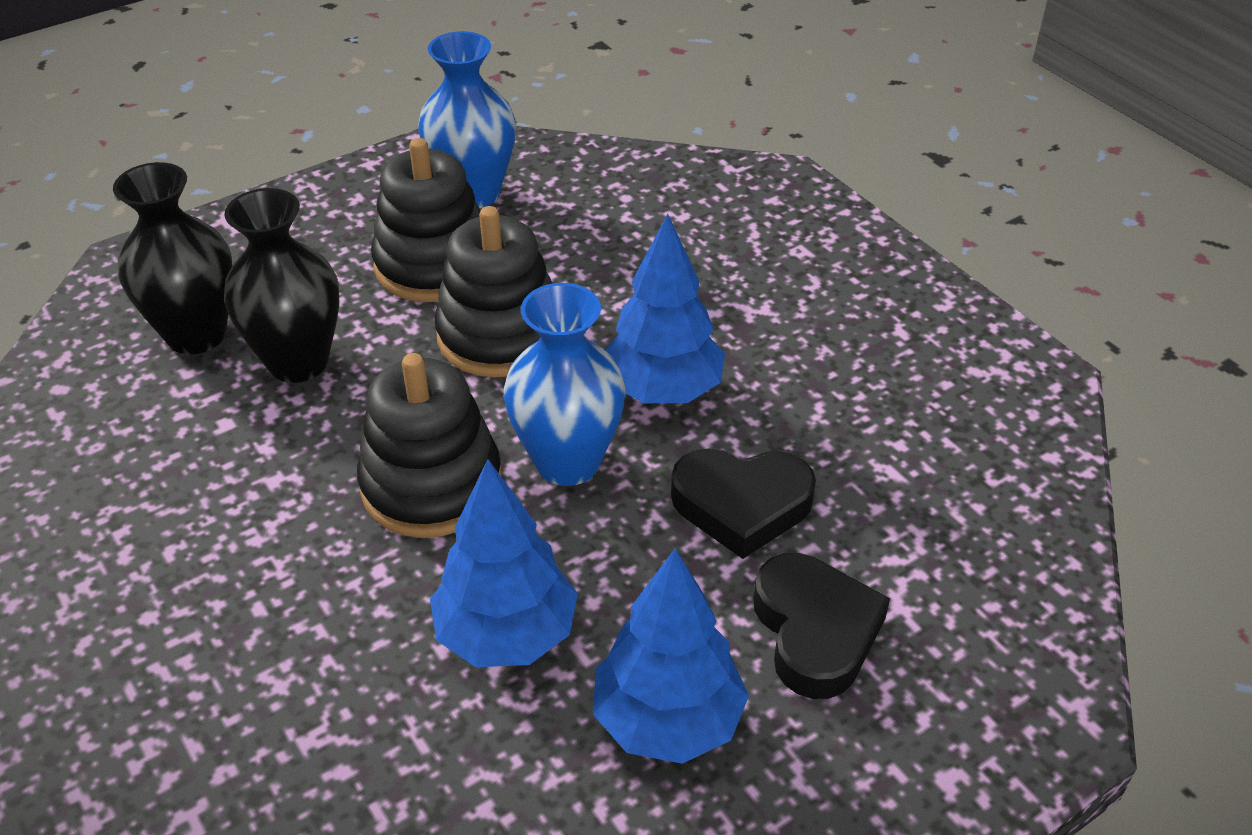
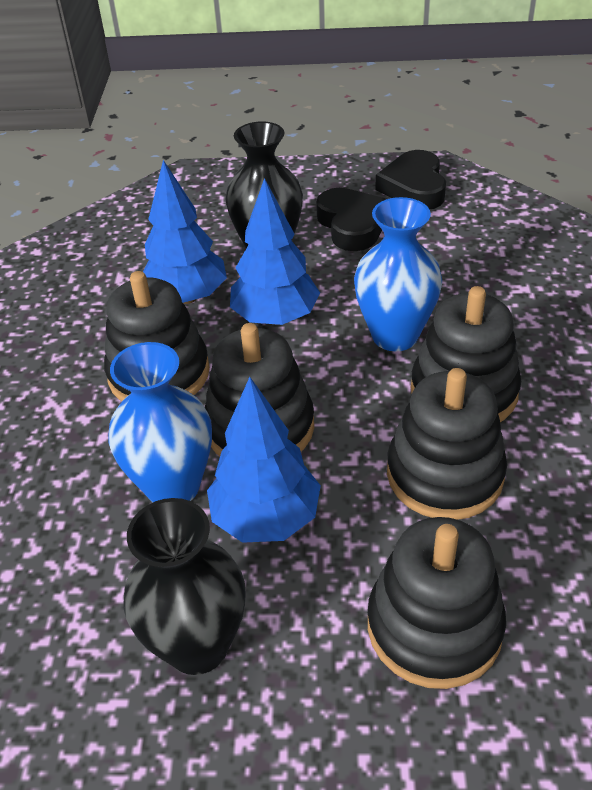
black stacking toy: [357,353,502,538] [371,138,481,302] [434,206,552,377] = 3 -> [104,271,210,402] [205,323,314,456] [368,517,506,689] [387,368,507,520] [411,286,521,422] = 5

